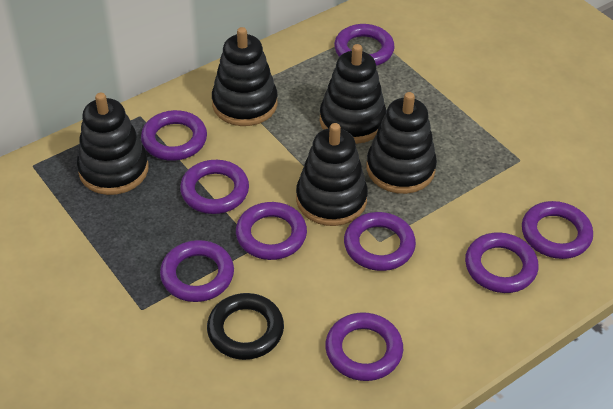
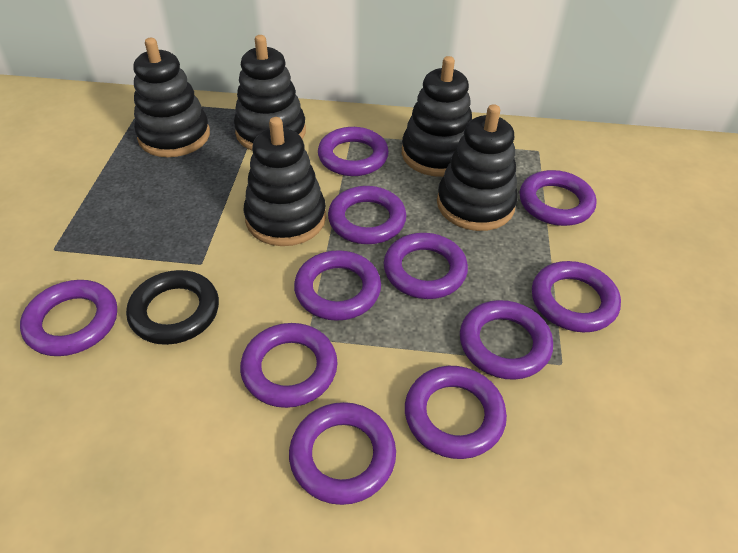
purple ring: [141,110,207,161] [160,240,234,302] [180,160,249,214] [236,202,307,260] [325,312,403,381] [334,24,395,66] [344,212,416,271] [465,232,538,293] [522,201,593,259] = 9 -> [20,280,117,356] [240,323,338,408] [289,402,396,505] [294,250,381,321] [318,127,389,176] [328,186,406,244] [383,233,468,299] [405,366,507,459] [460,300,553,380] [520,170,596,226] [532,261,621,332] = 11

